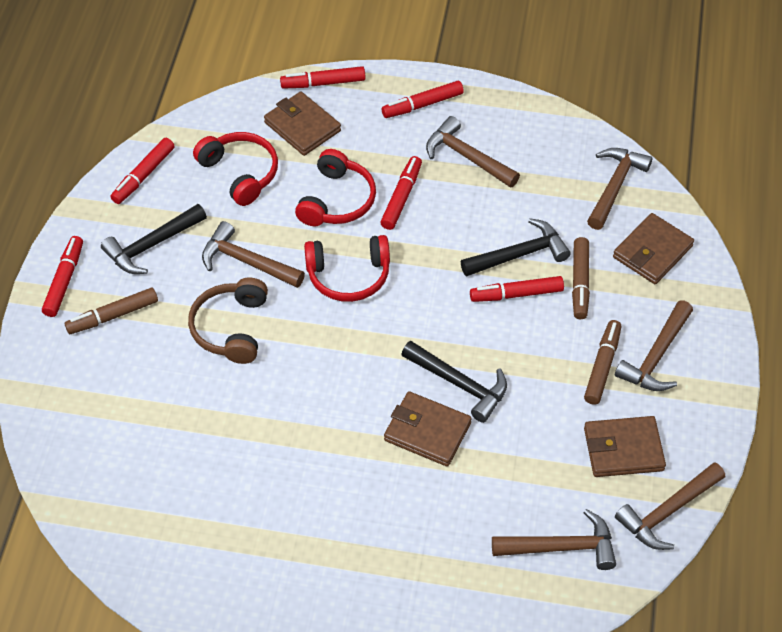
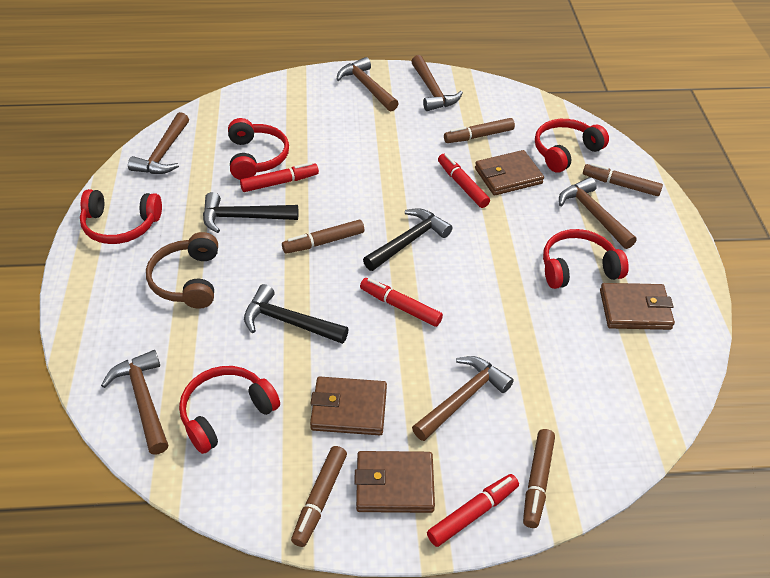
brown marker: [64,288,158,334] [572,237,590,319] [584,320,622,405] = 3 -> [282,220,364,254] [291,446,347,547] [444,118,515,143] [523,429,555,528] [583,163,663,196] = 5
red headphones: [193,132,278,206] [295,149,376,226] [304,235,390,302] = 3 -> [80,189,162,244] [179,366,280,454] [228,118,289,180] [535,119,609,173] [543,229,629,289] = 5
red marker: [42,236,83,317] [110,138,175,204] [280,66,366,89] [380,156,422,230] [382,81,464,118] [470,276,564,302] = 6 -> [240,162,319,192] [360,278,443,327] [427,474,519,547] [438,153,490,208] = 4

